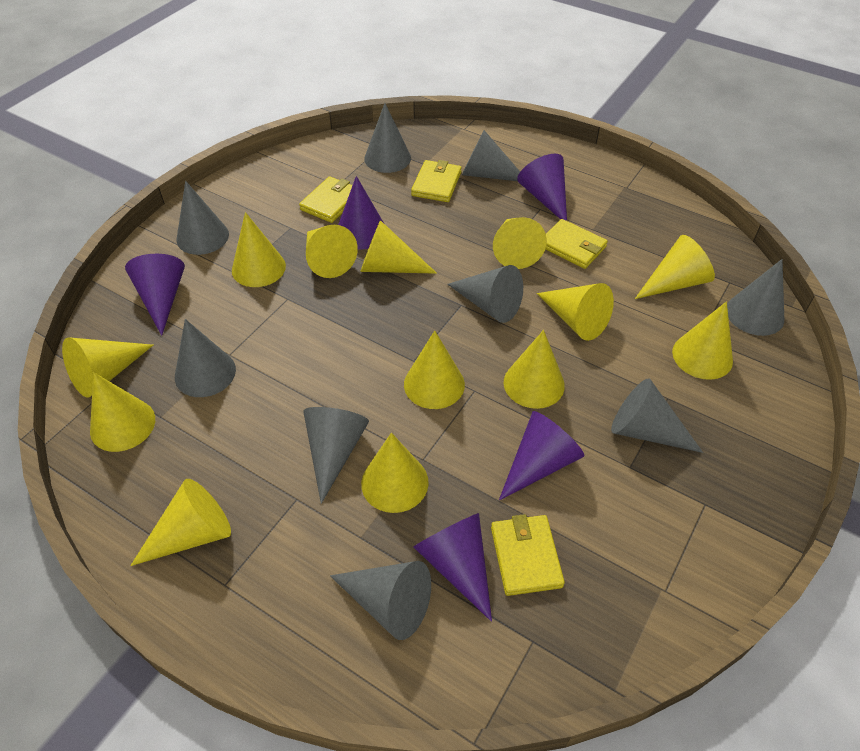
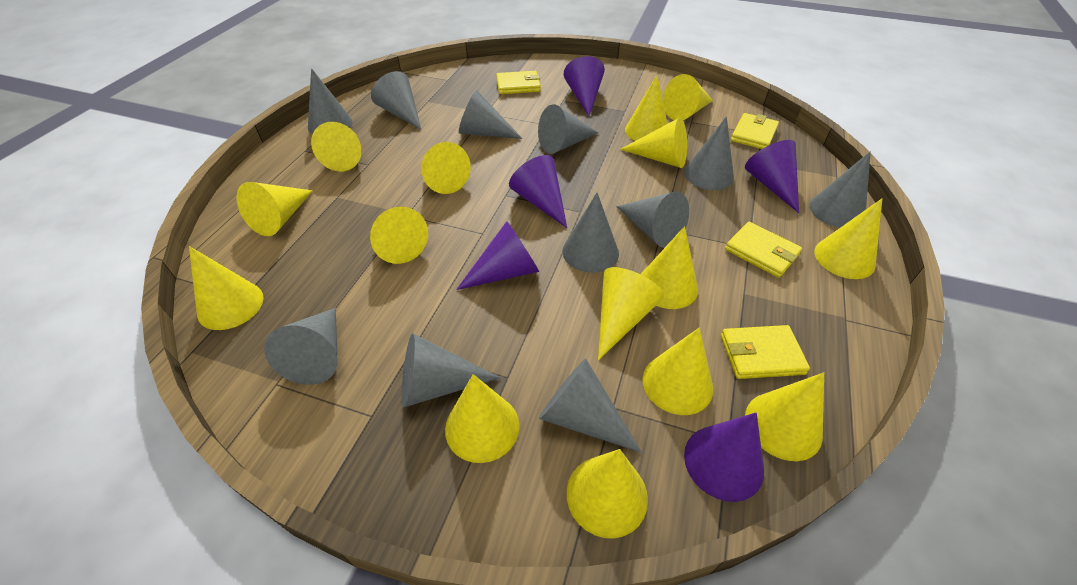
grey cone: [175,319,236,397] [177,181,229,255] [303,407,369,504] [330,561,431,640] [364,103,411,173] [448,265,523,323] [462,130,520,181] [611,378,703,453] [727,259,784,336] = 9 -> [264,308,337,385] [308,68,353,134] [371,71,421,129] [402,333,501,408] [459,90,523,139] [538,104,598,154] [539,359,642,453] [563,193,619,273] [616,191,689,248] [684,116,734,190] [809,151,871,228] = 11
yellow cone: [62,337,153,398] [90,372,155,452] [130,479,231,566] [232,212,286,287] [306,225,358,278] [360,220,437,274] [361,433,429,513] [404,330,465,409] [493,217,547,269] [504,330,565,409] [537,283,614,341] [635,235,715,299] [672,301,733,380] = 13 -> [189,246,264,330] [237,182,313,236] [311,122,362,171] [370,207,428,264] [421,142,471,194] [445,374,520,463] [567,449,648,538] [598,267,664,360] [620,118,687,168] [625,75,667,141] [641,226,698,309] [642,328,713,415] [663,74,713,120] [745,372,824,461] [814,199,882,279] = 15

